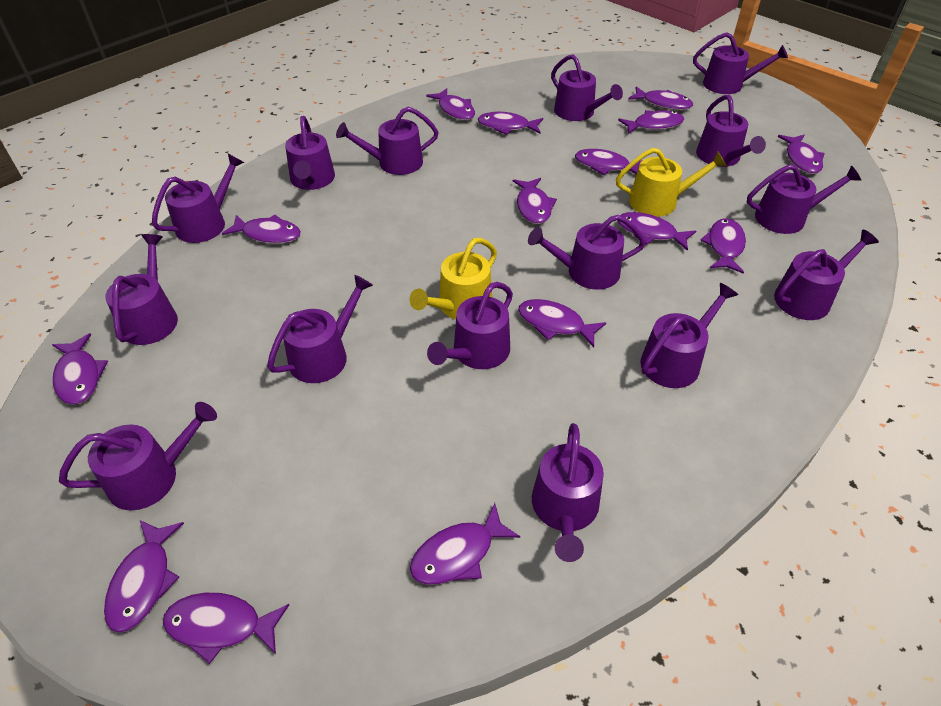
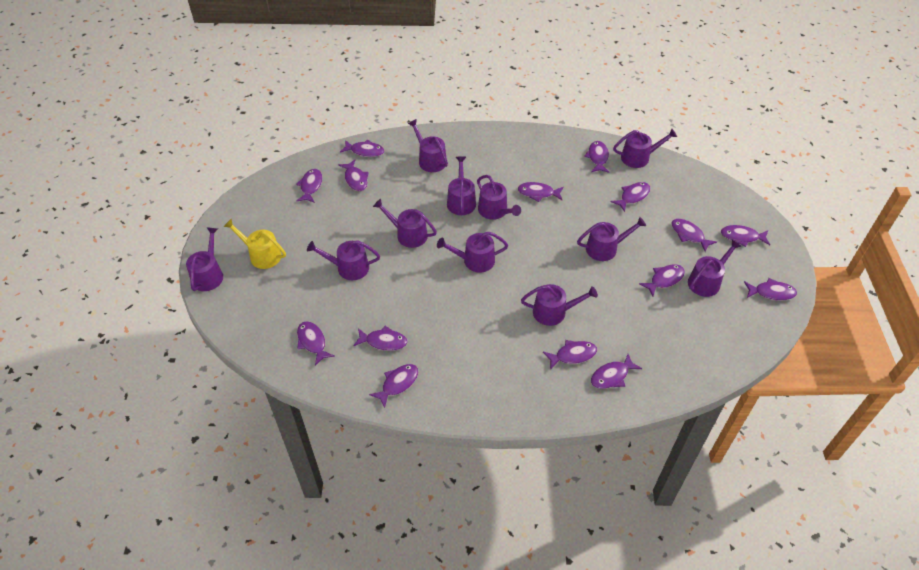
purple watering can: [59,402,217,510] [105,234,178,345] [152,154,245,243] [267,275,373,383] [285,116,335,190] [336,107,439,175] [427,282,513,369] [528,215,646,290] [532,423,604,562] [551,54,623,121] [640,283,738,388] [693,32,788,94] [696,95,766,167] [747,164,861,234] [774,229,879,320] = 15 -> [186,227,223,291] [307,240,380,280] [373,199,437,248] [408,119,448,172] [437,232,508,272] [447,156,476,215] [477,175,521,220] [521,284,598,326] [577,217,646,261] [613,129,677,168] [688,240,741,297] = 11
yellow watering can: [410,238,497,319] [616,148,727,217] = 2 -> [223,219,286,269] = 1

